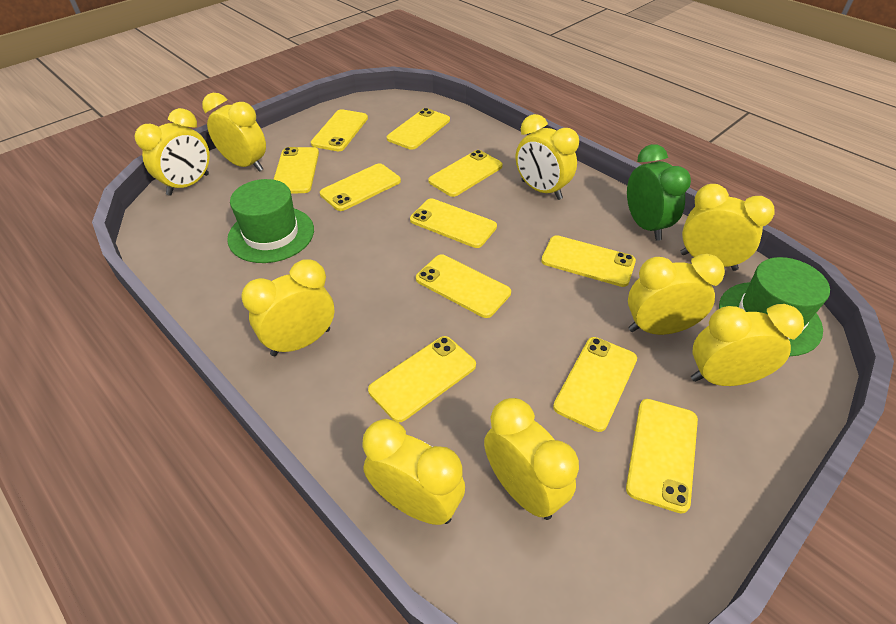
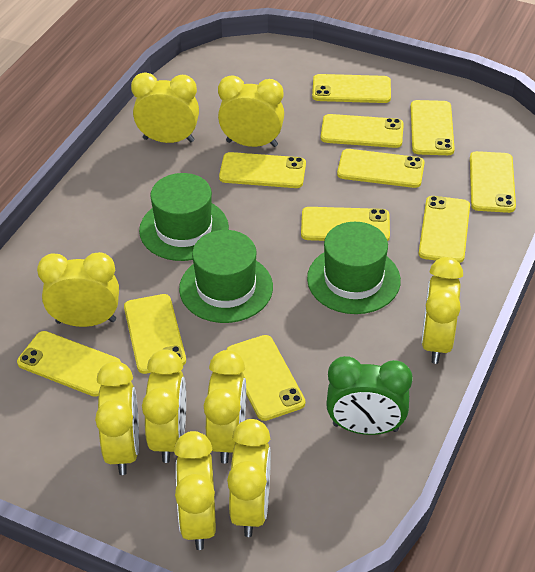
green hat: [227,179,314,263] [719,257,830,356] = 2 -> [139,173,229,261] [179,230,273,323] [307,222,401,314] = 3

